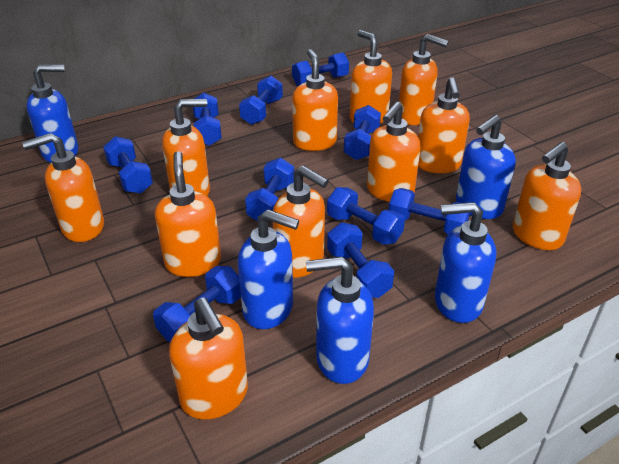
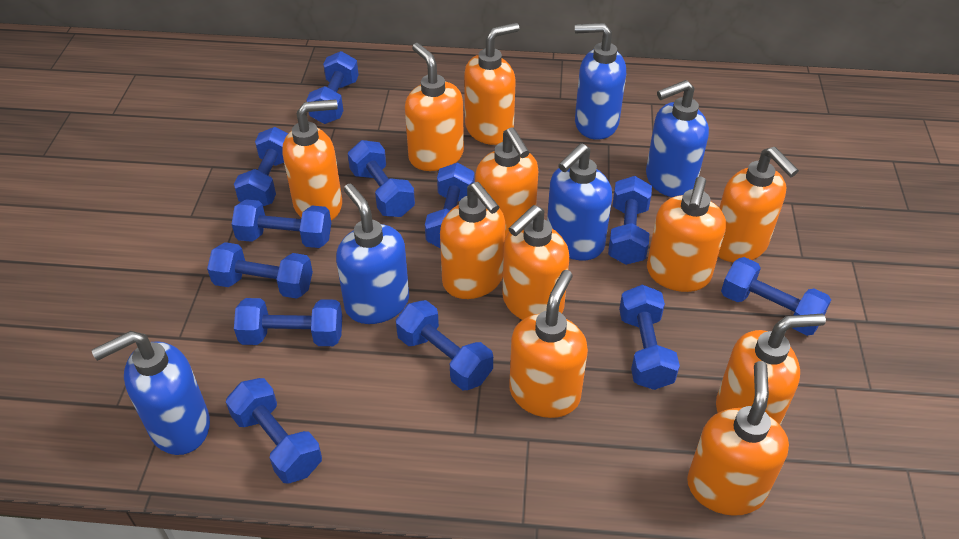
blue dumbbell: [103,136,153,194] [153,266,241,342] [193,93,222,146] [239,76,283,125] [245,158,294,221] [292,52,349,86] [327,187,405,245] [327,222,394,298] [344,105,381,160] [389,188,470,234] = 10 -> [207,242,313,299] [226,378,322,484] [232,199,331,248] [234,127,288,206] [234,298,342,346] [306,51,359,124] [348,140,415,217] [396,300,493,390] [425,163,475,248] [608,176,652,265] [619,285,680,390] [721,257,831,336] = 12

